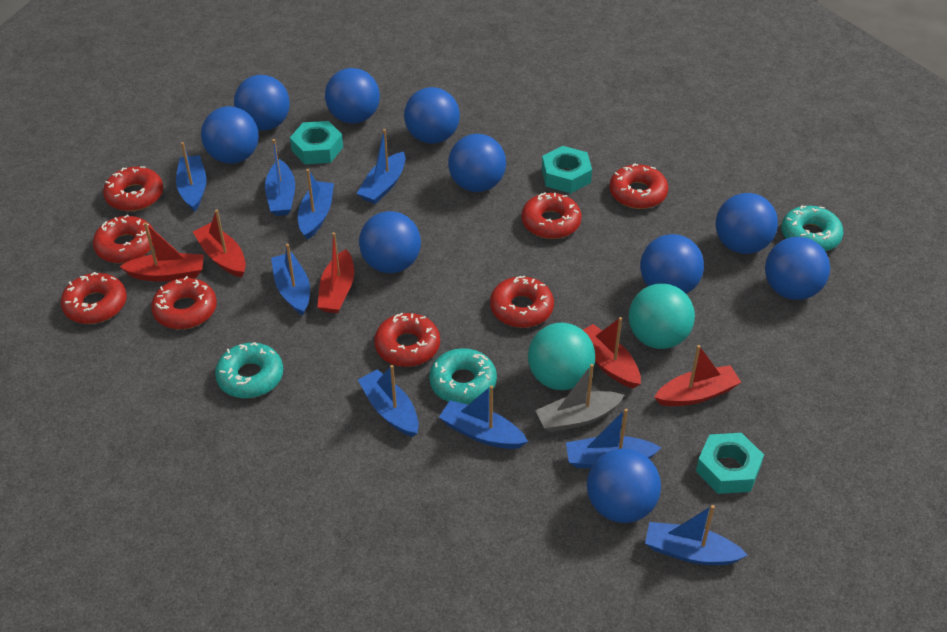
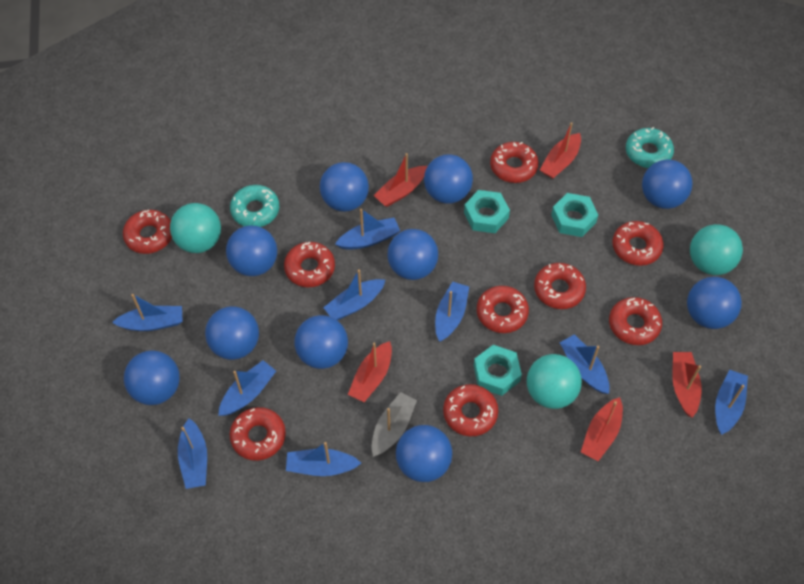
red donut: [61,272,127,324] [93,214,153,263] [103,166,163,211] [151,276,217,329] [374,313,440,367] [490,276,554,328] [522,192,582,239] [609,163,668,209] = 8 -> [123,210,172,254] [230,407,286,461] [284,242,335,287] [443,384,498,436] [477,286,529,333] [490,142,539,183] [534,263,586,309] [609,297,662,345] [612,221,663,266] = 9
turquoise ball: [528,323,595,390] [628,283,695,349] = 2 -> [170,203,221,253] [527,354,582,409] [690,224,743,275] = 3
turquoise donut: [215,342,283,398] [429,348,497,404] [781,206,844,251] = 3 -> [230,185,280,227] [626,127,674,168] = 2

